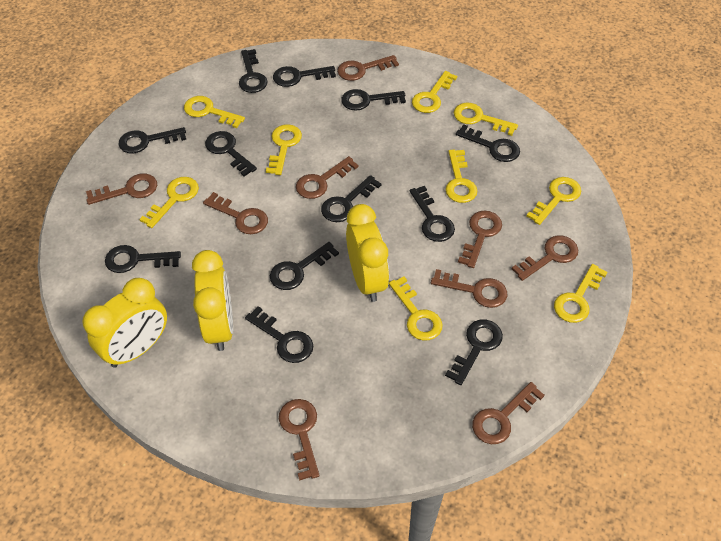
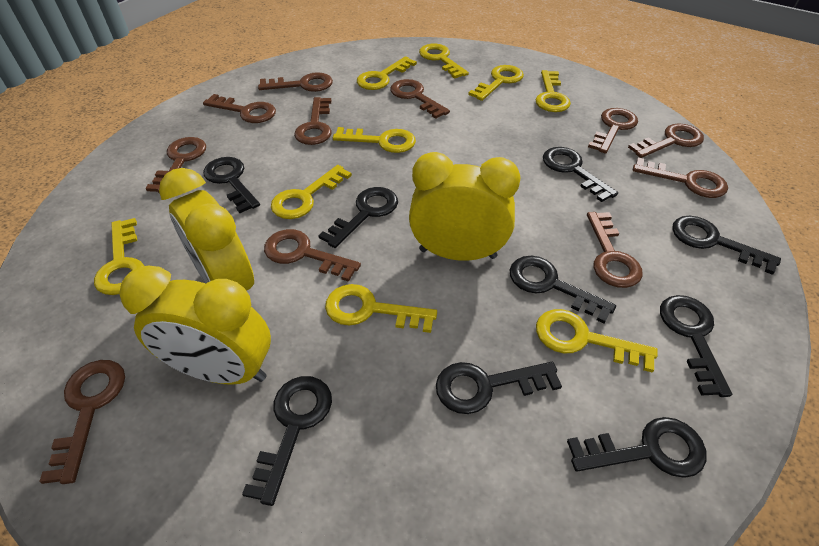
black key: [105,245,181,273] [119,127,186,153] [205,131,257,176] [239,49,268,93] [245,306,313,363] [270,242,339,290] [273,66,336,87] [321,175,381,222] [341,89,406,111] [410,186,455,242] [445,319,503,385] [456,124,520,162] = 12 -> [203,157,260,213] [242,376,332,506] [318,187,398,248] [436,362,562,414] [509,256,616,324] [543,147,618,202] [567,417,706,478] [660,295,732,397] [672,216,781,275] = 9
brown key: [86,173,157,205] [203,192,268,234] [279,399,320,481] [296,156,358,199] [337,55,399,81] [431,269,507,308] [458,210,502,268] [472,382,544,444] [512,235,578,281] = 9 -> [39,360,125,484] [145,137,206,193] [203,94,276,123] [258,72,333,92] [264,229,361,282] [294,97,332,145] [391,79,450,119] [587,212,643,288] [588,108,638,154] [628,123,704,158] [633,158,728,198] = 11

